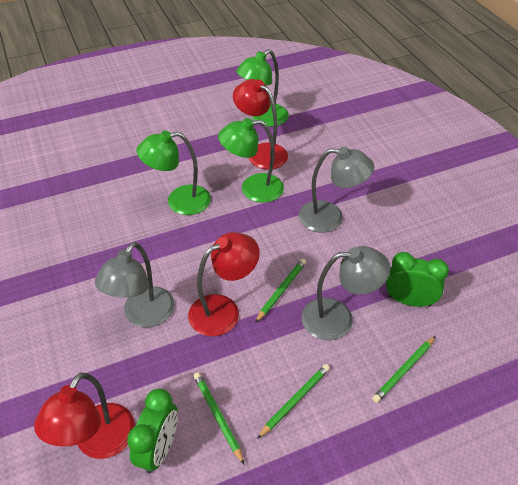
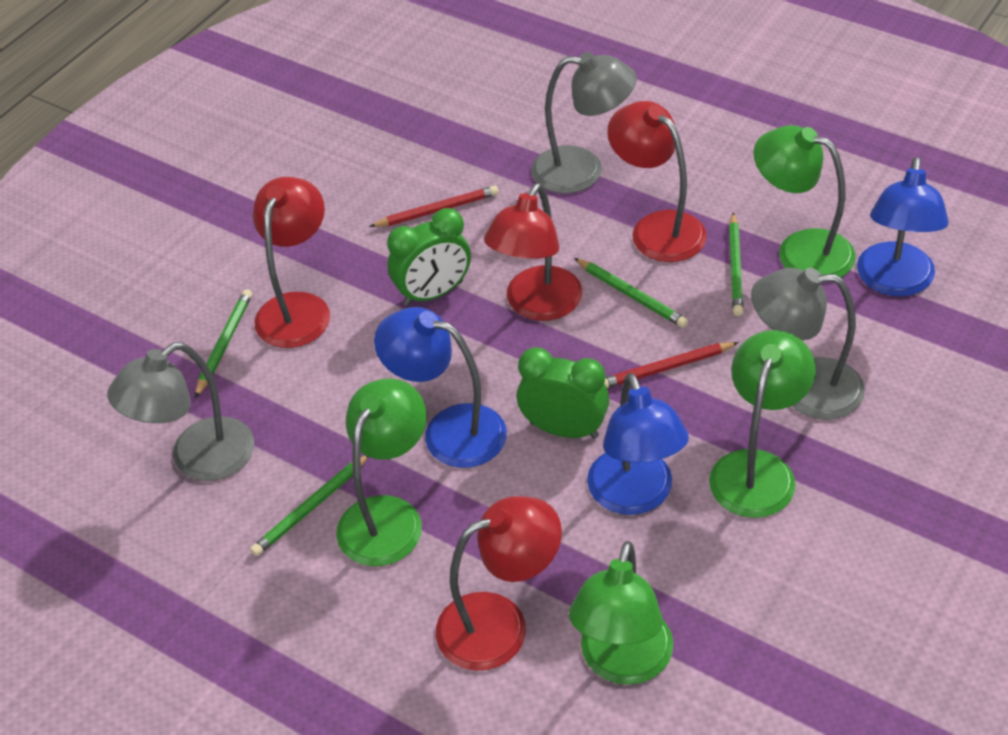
blue lamp: none = 0 -> [374,307,507,468] [587,373,689,515] [857,157,949,296] = 3
green lamp: [136,130,211,215] [218,118,284,203] [236,49,289,127] = 3 -> [336,378,427,566] [569,541,673,685] [709,330,816,518] [754,125,855,277] = 4
red lamp: [34,373,135,459] [188,232,260,336] [233,79,288,169] = 3 -> [253,177,330,348] [436,496,562,671] [484,183,582,321] [607,101,707,262] = 4
red pencil: none = 0 -> [369,186,499,227] [604,342,739,388] = 2

